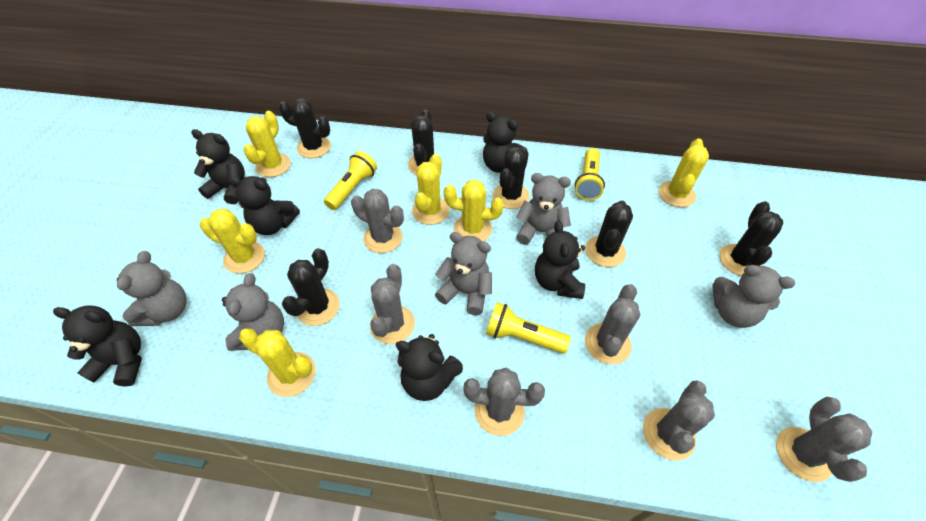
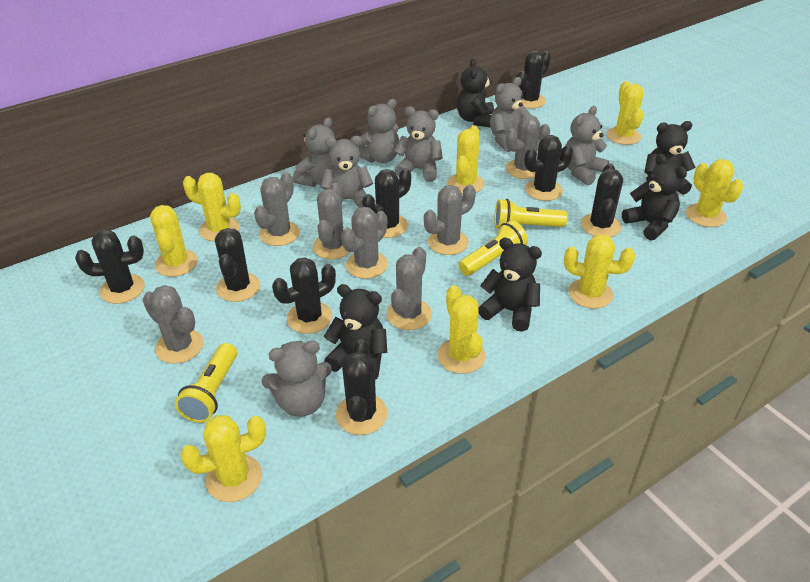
black cactus: [279,98,331,158] [282,248,340,326] [408,109,442,175] [493,147,529,209] [585,201,633,267] [719,201,784,276] = 6 -> [75,230,145,304] [215,228,260,302] [272,257,336,334] [336,339,388,435] [362,168,411,238] [517,50,551,108] [524,135,573,201] [581,163,623,237] = 8
black teddy bear: [53,306,142,387] [191,129,245,204] [228,176,300,235] [396,334,463,401] [483,112,527,173] [535,220,585,299] = 6 -> [323,284,387,380] [457,59,494,127] [478,238,542,332] [622,154,687,240] [644,121,696,195] = 5
grey cactus: [351,189,404,253] [370,264,415,344] [463,368,545,436] [585,284,640,364] [643,381,715,461] [776,397,872,482] = 6 -> [143,285,204,364] [254,172,300,246] [313,183,350,259] [341,207,388,279] [387,247,432,330] [424,185,476,255] [506,115,550,179] = 7
grey teddy bear: [117,251,187,326] [222,273,284,351] [435,232,492,315] [516,173,571,245] [712,265,795,328] = 5 -> [261,340,332,417] [293,117,335,187] [320,136,373,208] [358,99,399,163] [394,107,443,182] [490,77,531,152] [566,106,609,185] = 7
yellow cactus: [200,209,265,274] [239,328,316,397] [243,111,291,177] [412,154,450,225] [444,180,504,241] [659,139,709,207] = 6 -> [150,205,198,277] [180,415,266,502] [183,173,241,242] [437,285,486,374] [447,125,485,194] [564,234,635,309] [607,81,644,145] [686,159,743,227] = 8

